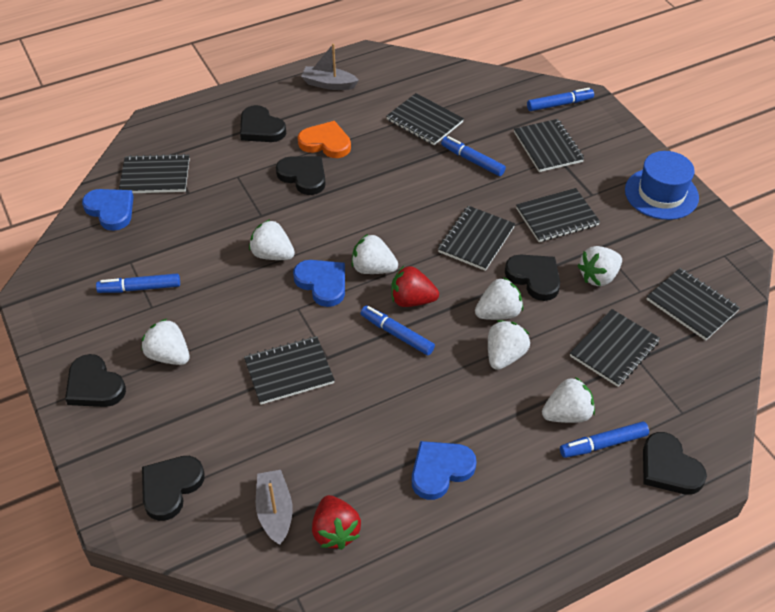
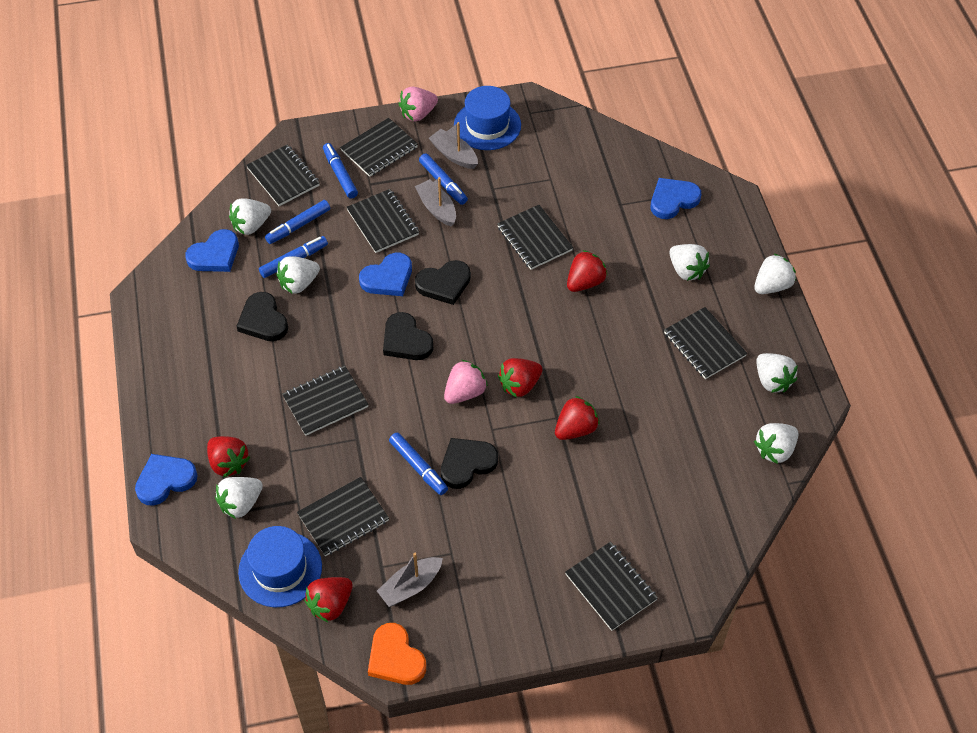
black heart: [65,354,126,407] [142,456,205,521] [240,105,286,142] [276,156,326,195] [505,255,560,301] [643,432,707,495] = 6 -> [236,292,288,341] [383,312,433,360] [415,260,471,305] [441,438,498,489] = 4
blue hat: [625,151,699,220] = 1 -> [238,526,322,607] [454,86,521,150] = 2
blue heart: [82,189,134,231] [293,260,345,307] [412,441,477,500] = 3 -> [135,454,198,506] [185,229,239,272] [359,253,412,296] [651,178,701,219] = 4
grey boat: [256,470,293,545] [301,44,359,90] = 2 -> [377,553,443,607] [415,177,456,227] [429,122,478,169] = 3
pink strawberry: none = 0 -> [398,87,438,122] [444,360,488,404] = 2
red strawberry: [312,495,361,550] [391,266,439,307] = 2 -> [207,436,250,478] [304,577,353,622] [498,358,543,398] [555,396,600,440] [567,250,608,292] = 5

